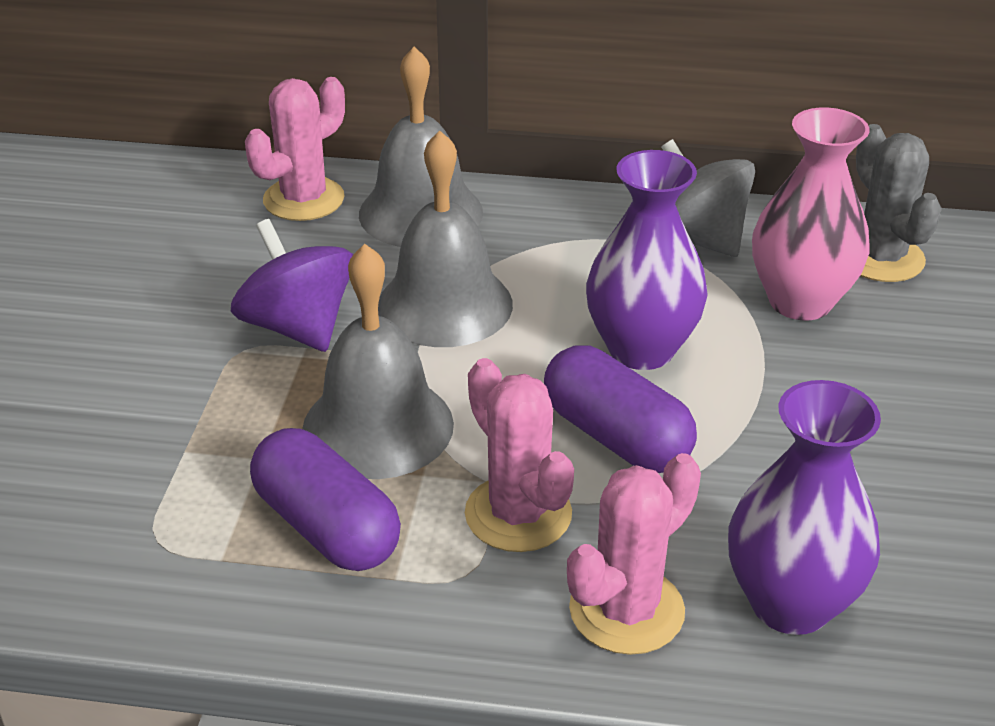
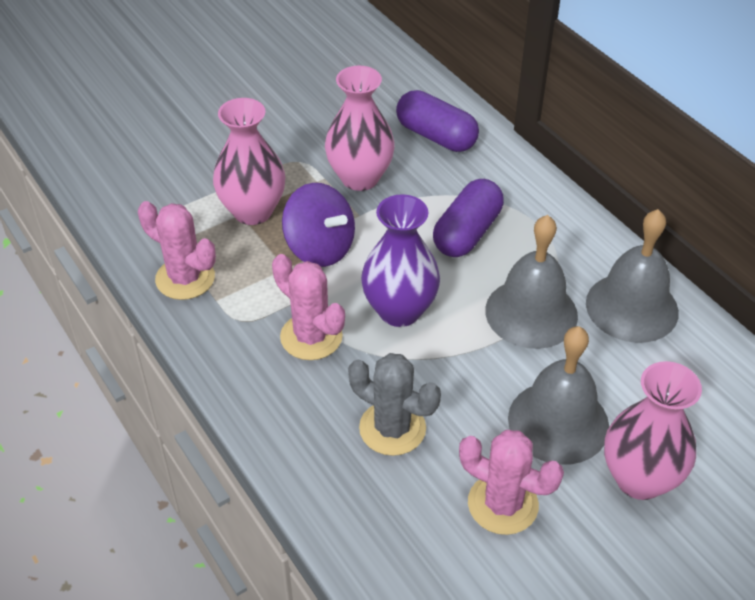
grey spinning top: [661,139,755,257] = 1 -> none = 0
pink vase: [752,107,870,320] = 1 -> [213,98,285,225] [325,66,395,191] [604,361,702,500] = 3
purple vase: [586,150,708,370] [728,380,881,635] = 2 -> [361,194,440,327] = 1

